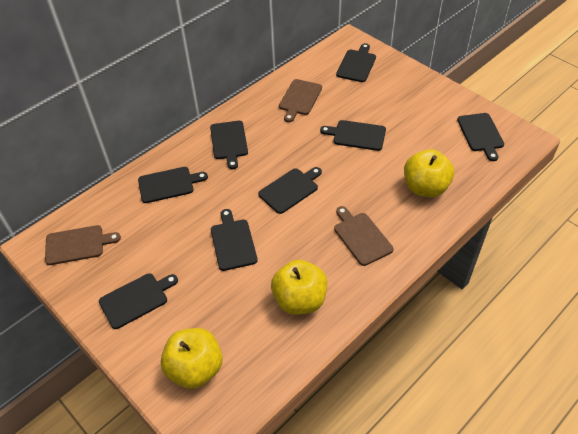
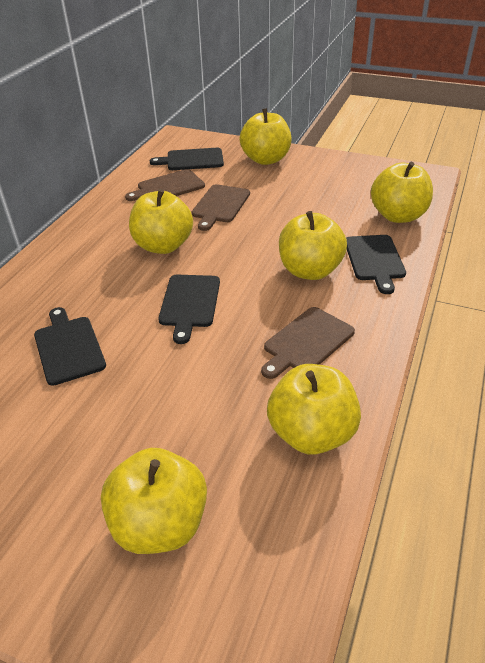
black cutting board: [99,273,178,329] [138,167,208,203] [210,121,248,169] [211,209,258,271] [258,167,322,214] [320,120,386,151] [336,43,376,82] [457,113,504,161] = 8 -> [34,307,106,386] [150,148,224,170] [158,275,220,344] [346,235,406,294] = 4
yellow apple: [161,328,223,389] [271,260,327,315] [404,149,454,197] = 3 -> [101,448,207,554] [129,189,193,254] [239,108,291,165] [267,364,361,455] [279,211,347,280] [371,162,433,223] = 6

